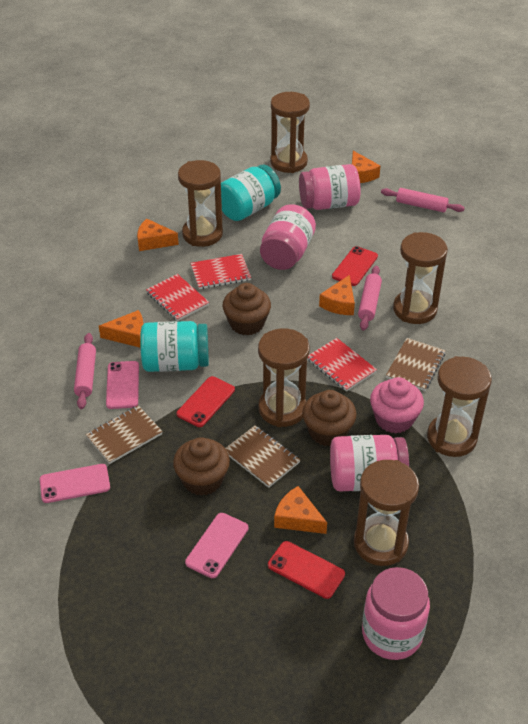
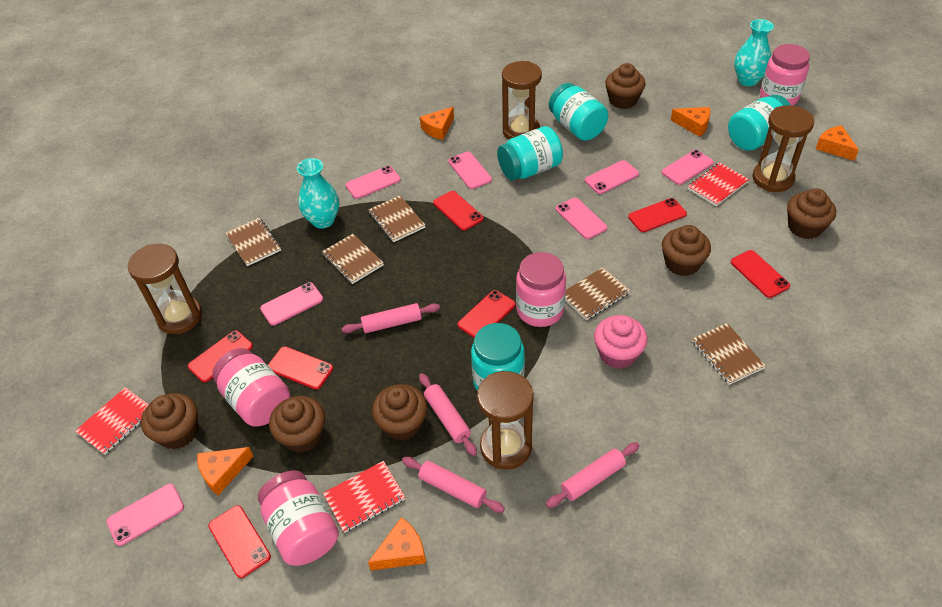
brown cupcake: [173,437,230,496] [222,283,271,335] [302,390,357,446] = 3 -> [141,393,198,450] [269,396,325,453] [372,384,427,441] [605,63,646,109] [662,225,711,276] [787,188,836,239] = 6
brown hourglass: [178,160,223,247] [258,328,310,427] [270,92,310,173] [354,460,419,566] [393,232,448,324] [427,356,492,457] = 6 -> [128,244,202,334] [477,371,534,470] [502,61,542,140] [752,105,814,192] = 4
brown notebook: [85,405,163,464] [225,426,301,488] [386,338,445,391] = 3 -> [226,218,281,266] [322,234,384,284] [368,196,425,242] [565,267,630,320] [692,323,766,385] = 5
pink phone: [39,464,110,503] [106,361,139,409] [185,513,248,578] = 3 -> [107,484,184,546] [260,282,323,326] [345,166,401,199] [448,152,492,189] [556,198,607,239] [585,160,639,194] [661,150,714,185] = 7
pink rolling pin: [74,333,96,409] [358,266,382,331] [381,188,465,212] = 3 -> [342,303,440,333] [402,457,505,513] [419,373,477,456] [546,442,639,508] = 4
red phone: [176,376,235,427] [268,541,345,599] [332,246,378,286] = 3 -> [188,330,253,383] [209,505,271,578] [268,346,333,390] [433,191,483,231] [458,290,516,338] [628,198,687,232] [731,250,790,298] = 7
turquoise jar: [140,321,209,372] [221,165,281,221] = 2 -> [471,323,525,390] [497,126,563,181] [549,83,608,141] [728,95,791,151] = 4
turquoise vase: none = 0 -> [297,158,339,229] [734,19,774,86] = 2

